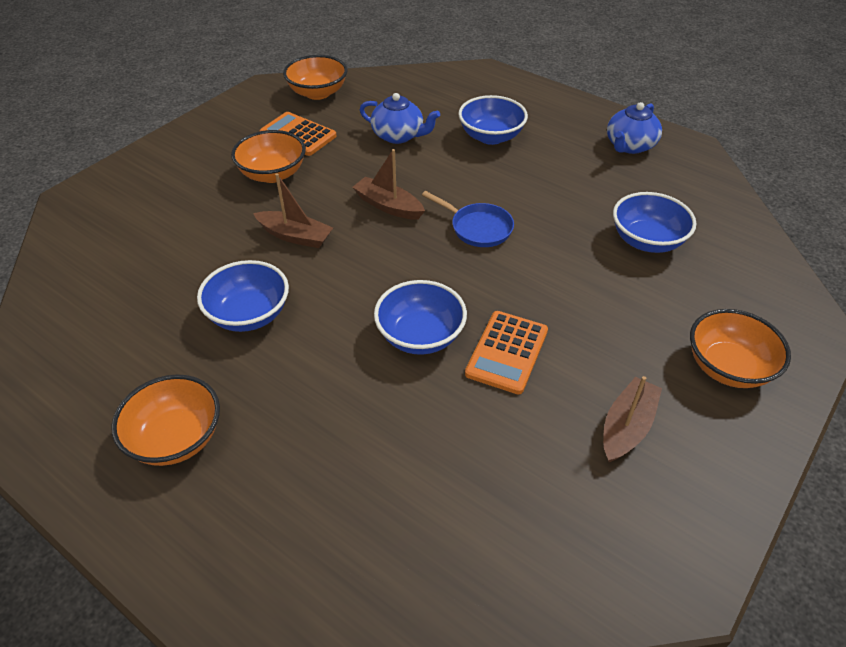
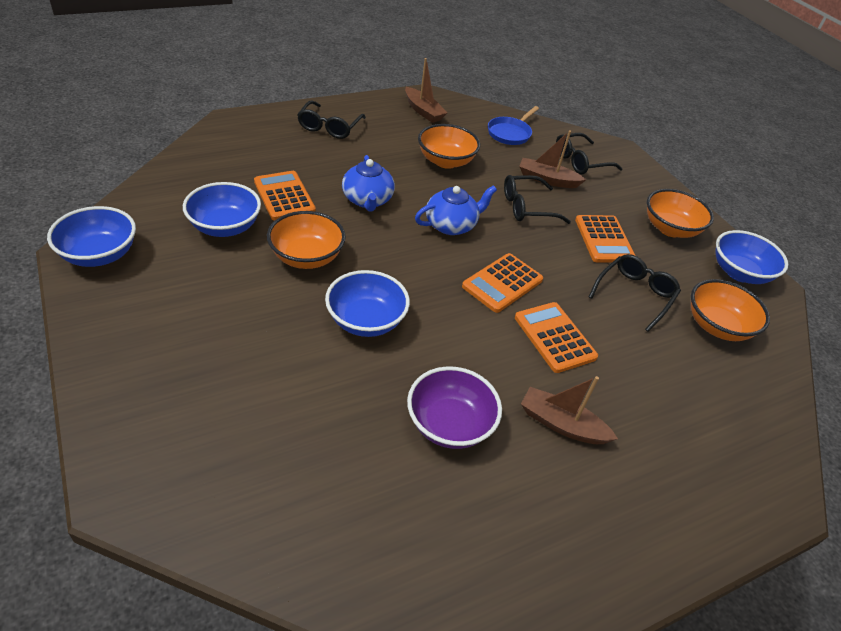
black glasses: none = 0 -> [297,100,366,139] [504,175,571,224] [556,133,623,174] [589,254,681,332] = 4
orange calculator: [260,112,337,156] [465,311,548,394] = 2 -> [254,171,316,221] [462,253,543,313] [515,302,598,373] [575,215,635,263] = 4
purple bowl: none = 0 -> [407,366,502,449] = 1

